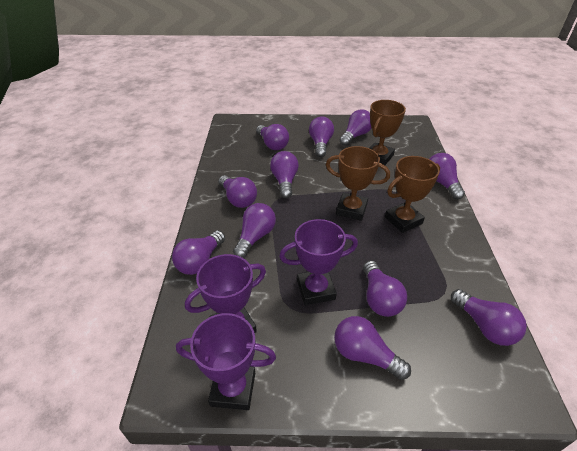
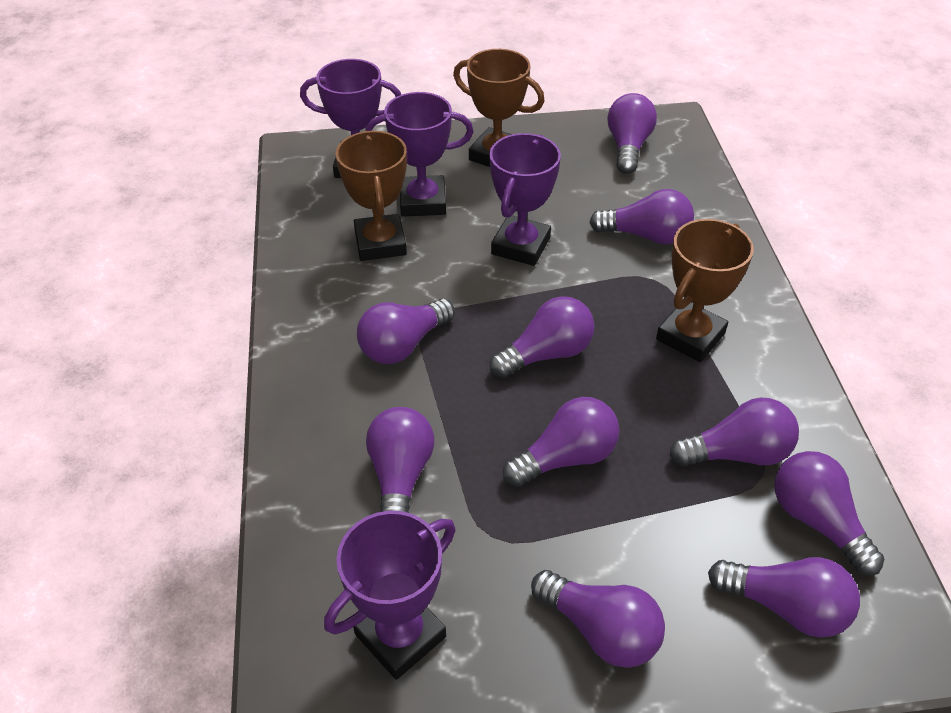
purple light bulb: [172,230,225,275] [218,175,257,208] [233,203,276,258] [256,124,289,150] [270,151,299,198] [309,116,334,157] [334,316,411,380] [340,110,372,146] [363,261,407,317] [430,153,465,200] [451,289,527,346] = 11 -> [357,299,455,364] [366,407,434,513] [489,296,595,378] [503,397,619,487] [531,570,665,668] [589,189,694,244] [607,93,657,174] [670,397,799,466] [708,557,860,637] [774,451,884,575] = 10
purple trophy: [176,313,276,410] [185,254,266,333] [279,219,358,305] = 3 -> [300,59,401,178] [324,511,456,680] [365,92,473,217] [489,133,561,266] = 4

